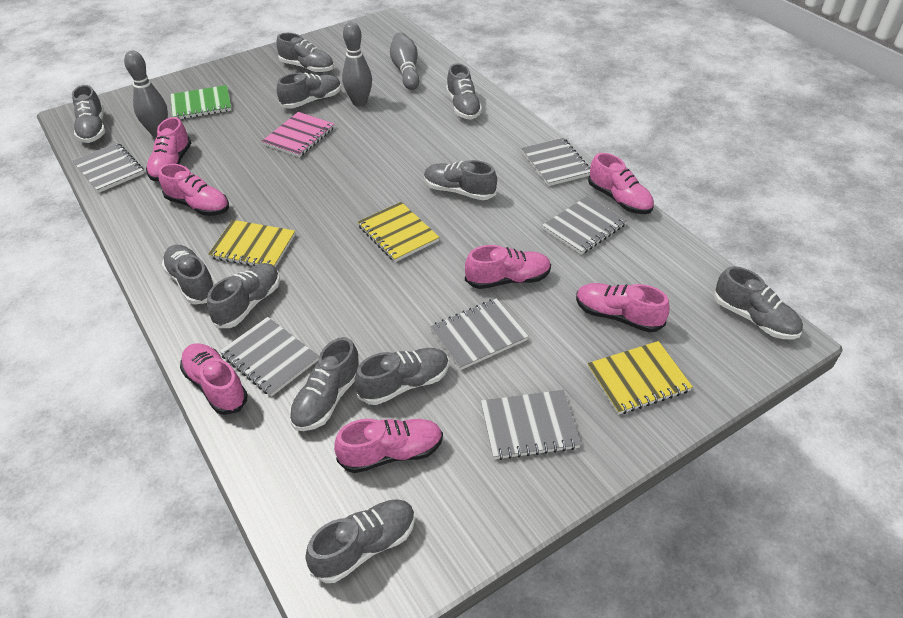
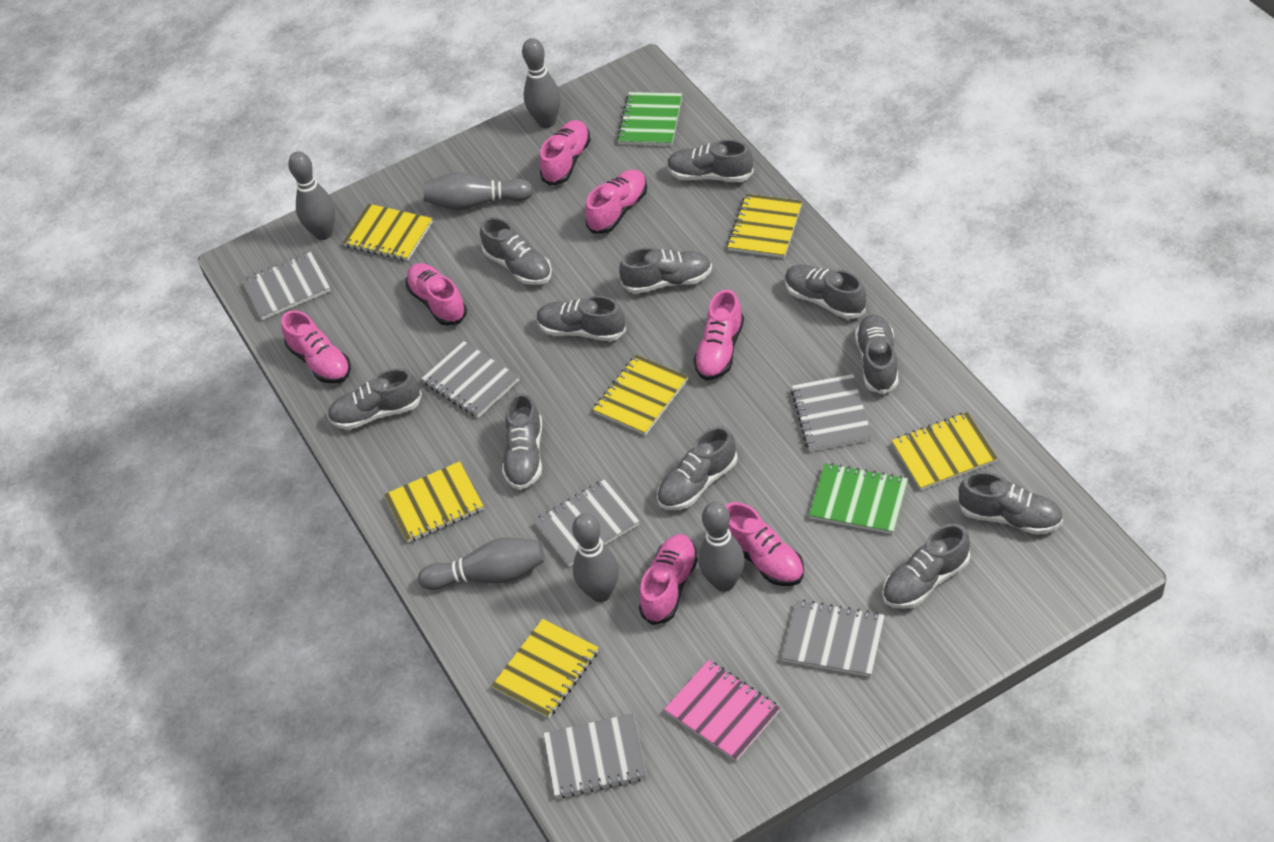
green notebook: [170,85,232,119] = 1 -> [617,92,682,146] [809,463,908,534] = 2
grey bowling pin: [124,51,168,137] [342,22,372,107] [390,32,419,90] = 3 -> [288,152,335,240] [418,537,545,590] [423,172,533,210] [522,38,561,128] [572,513,619,602] [698,502,745,592] = 6
yellow notebook: [208,220,295,268] [358,202,439,262] [587,341,693,415] = 3 -> [342,204,433,261] [384,461,484,543] [492,619,599,719] [593,354,688,435] [727,194,802,258] [892,412,998,491] = 6

